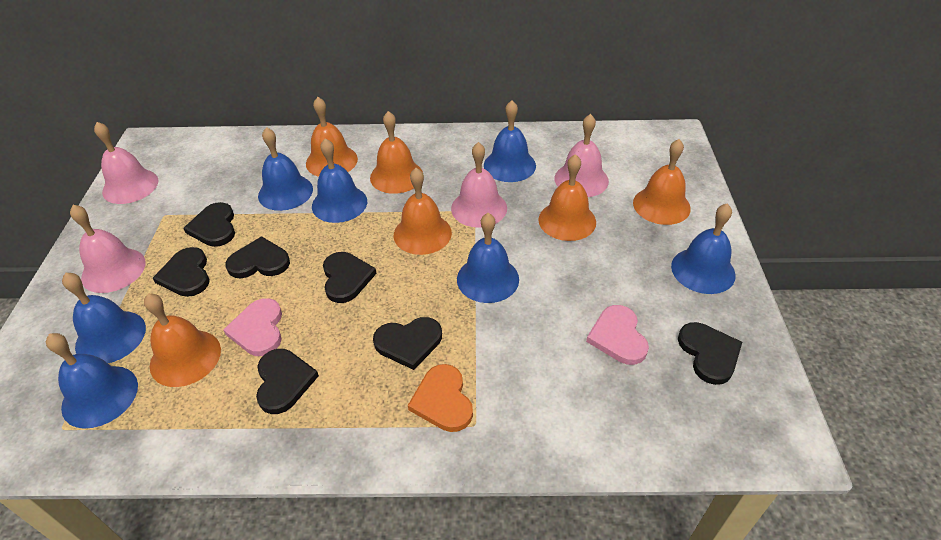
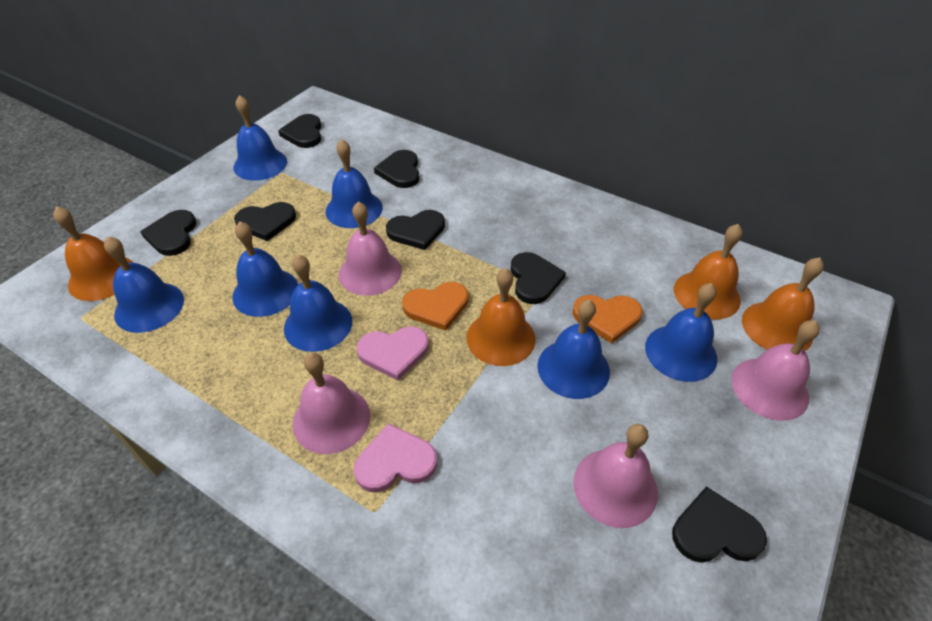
orange bell: [144,294,221,387] [306,97,358,177] [370,111,423,194] [394,168,452,255] [538,154,596,241] [633,139,691,225] = 6 -> [53,206,133,301] [466,268,535,366] [674,224,743,319] [742,257,824,351] = 4
orange heart: [408,364,473,432] = 1 -> [402,282,468,331] [573,295,643,344] = 2

